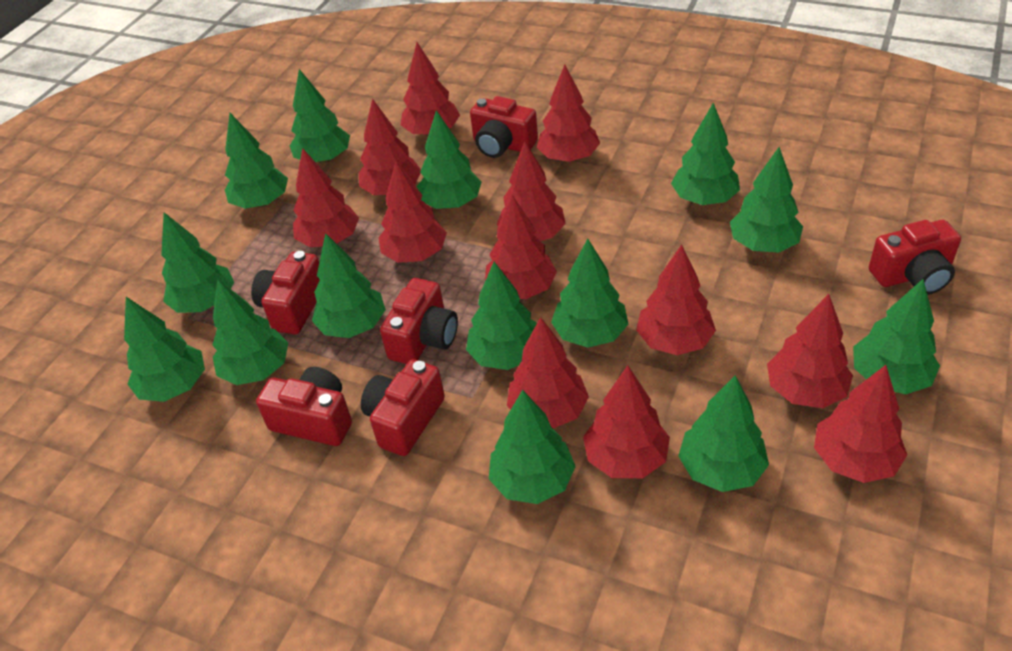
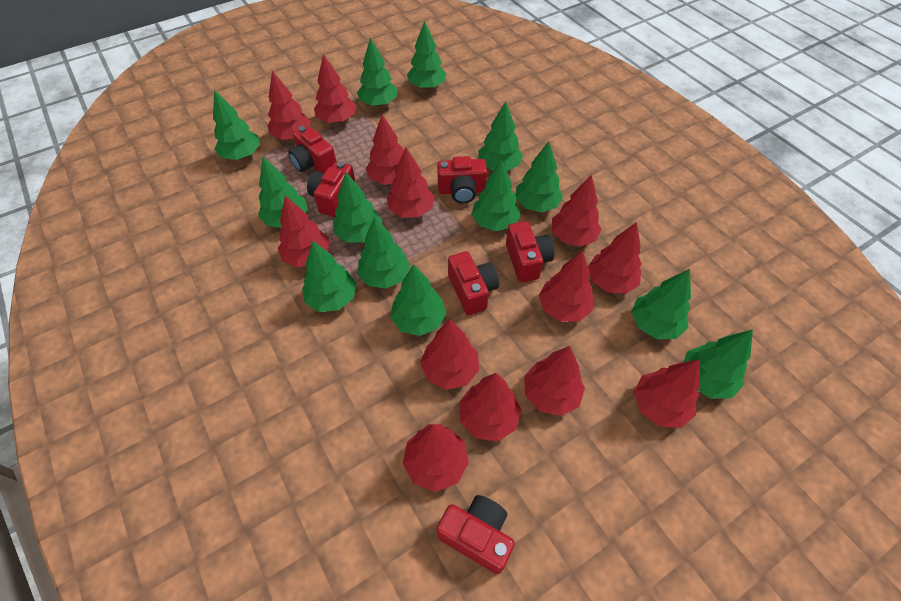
green tree: [124,297,205,402] [161,212,234,313] [213,279,288,385] [225,113,288,209] [290,69,350,163] [312,233,386,338] [417,110,482,209] [466,262,537,370] [489,390,576,504] [551,239,628,348] [671,103,740,205] [678,376,769,492] [730,147,803,253] [853,279,940,394] = 14 -> [213,90,260,160] [258,157,308,228] [302,241,356,312] [333,172,382,242] [357,38,398,107] [358,217,410,289] [390,264,446,336] [407,21,446,90] [471,159,521,231] [478,101,523,171] [515,141,563,212] [631,269,691,339] [684,330,753,399] = 13
red tree: [293,148,359,247] [359,98,421,195] [379,162,447,263] [401,42,460,136] [485,195,557,299] [497,141,566,241] [507,317,589,428] [537,64,600,162] [583,365,670,478] [636,244,716,355] [767,294,853,408] [814,365,907,483] = 12 -> [268,71,311,140] [278,195,329,267] [314,54,356,123] [366,115,404,185] [387,147,435,218] [403,424,469,492] [420,319,479,390] [459,373,521,441] [524,346,585,416] [539,251,593,322] [552,175,601,247] [588,222,642,294] [634,359,700,428] = 13

